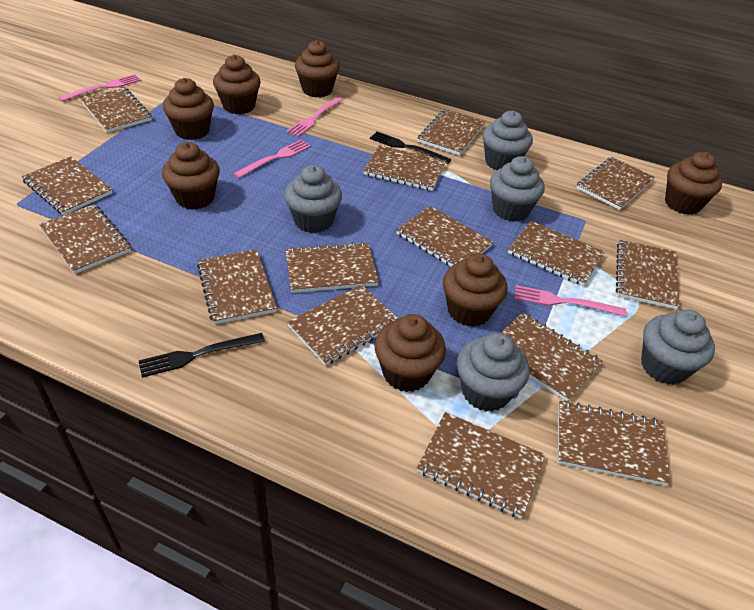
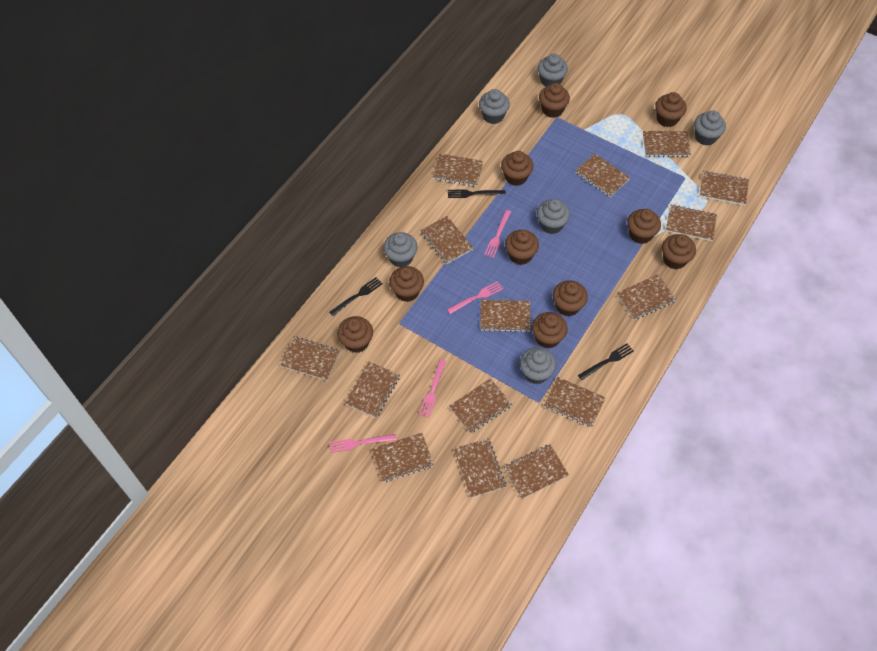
black fork: [139,333,265,378] [370,132,451,164] = 2 -> [329,277,383,316] [448,189,506,198] [578,343,634,380] = 3
brown cupcake: [162,142,220,210] [163,78,214,140] [213,55,261,114] [295,40,340,98] [374,314,446,392] [443,253,507,327] [665,152,722,215] = 7 -> [337,316,373,353] [389,266,424,302] [501,151,534,186] [505,230,539,265] [532,312,568,349] [539,83,570,118] [553,280,588,316] [627,209,661,244] [655,92,687,127] [662,234,696,269] = 10
grey cupcake: [285,165,342,233] [457,333,530,412] [483,111,533,170] [490,156,545,222] [641,309,715,385] = 5 -> [383,232,418,267] [479,89,510,124] [520,347,556,384] [537,199,570,234] [538,54,568,87] [694,111,726,146] = 6

